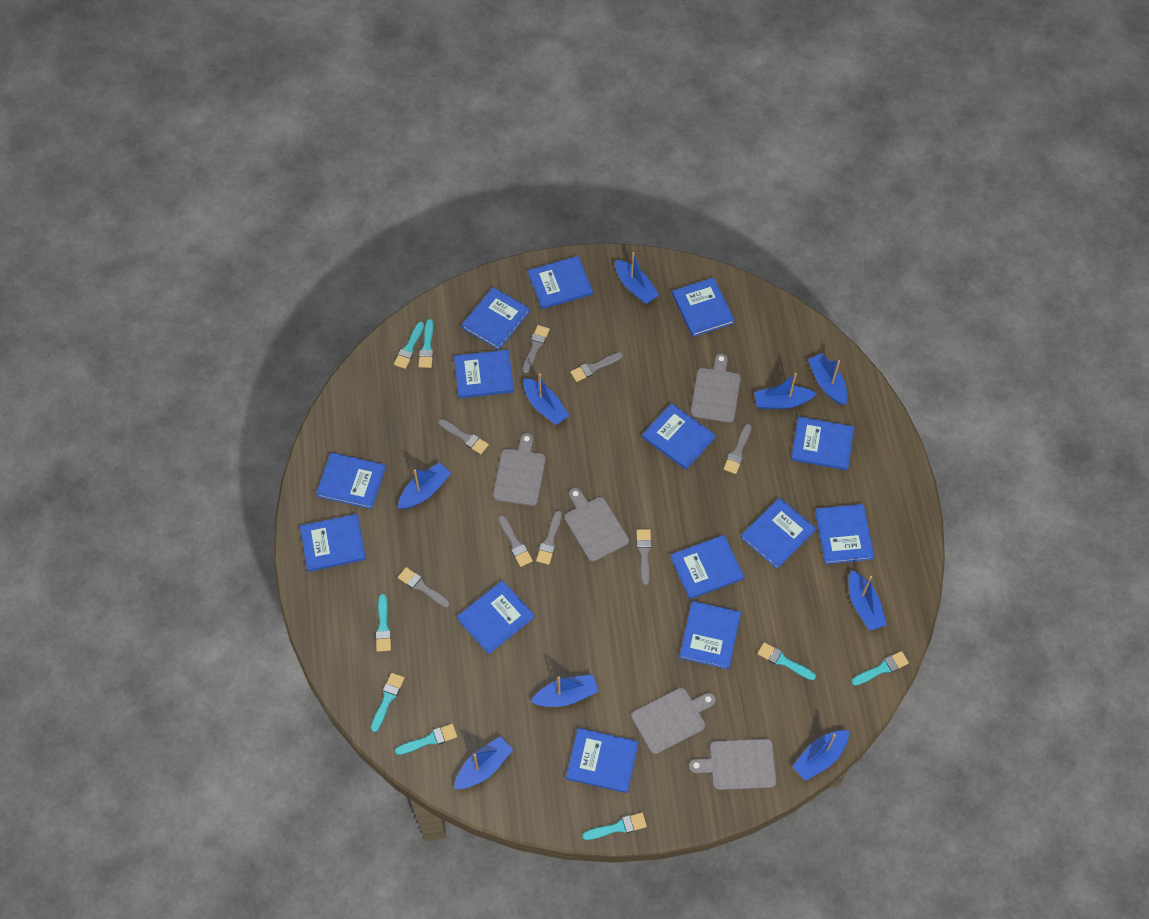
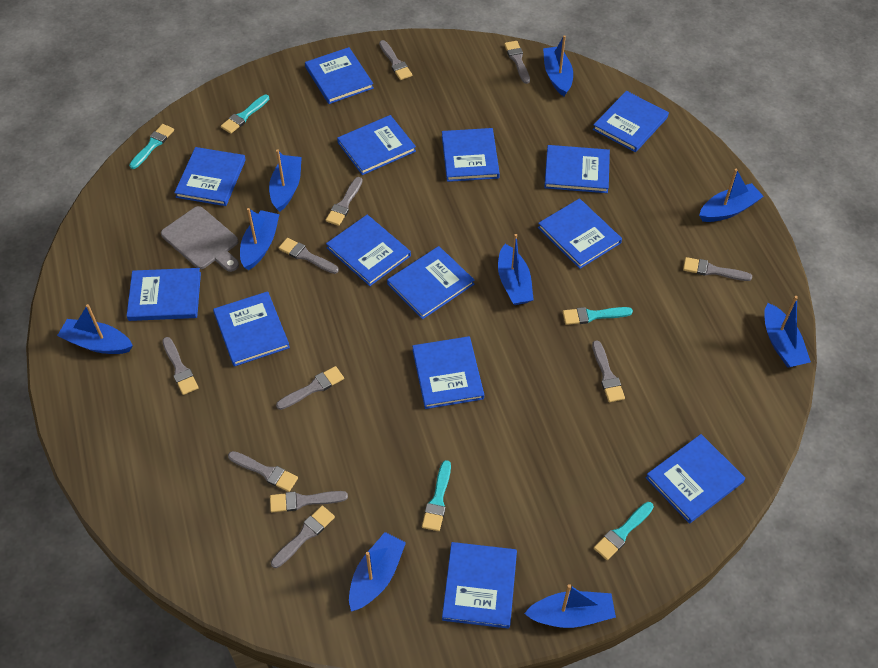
grey brush: [398,567,450,608] [438,419,489,454] [498,515,533,567] [522,325,550,373] [536,510,562,565] [570,352,623,382] [637,529,652,585] [724,424,752,474] = 8 -> [162,337,198,395] [228,451,298,492] [270,491,348,512] [271,506,335,568] [276,366,344,410] [279,238,339,274] [326,177,363,226] [379,40,412,80] [504,41,530,84] [592,340,625,402] [683,257,752,281] = 11
grey cutting board: [493,433,546,506] [564,488,629,562] [631,688,716,754] [689,739,776,790] [691,353,741,423] = 5 -> [161,206,239,272] = 1
turquoise brush: [371,673,404,732] [376,594,391,652] [394,322,424,369] [395,724,457,755] [418,319,434,368] [582,813,647,840] [757,642,816,680] [851,651,909,686] = 8 -> [129,124,174,169] [221,95,269,134] [422,460,451,531] [563,307,633,325] [594,502,654,560] = 5

